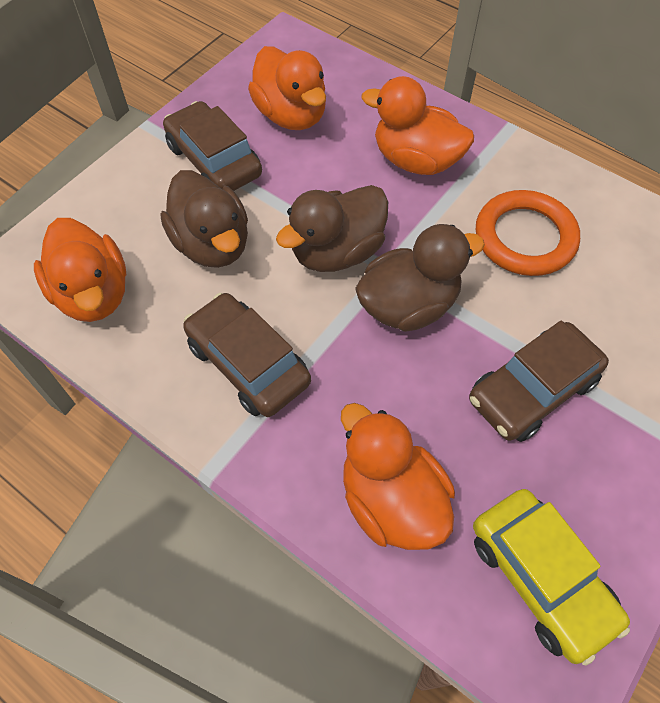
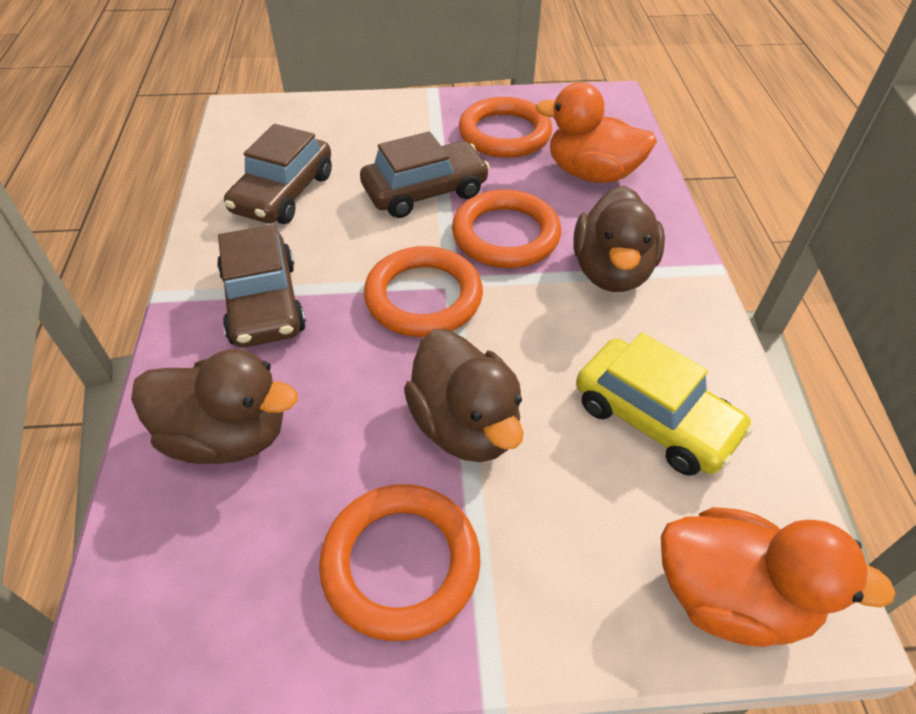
orange duck: [34,218,126,322] [248,46,326,130] [341,403,455,550] [361,76,474,175] = 4 -> [535,82,657,183] [661,507,896,647] = 2
orange ring: [476,190,580,276] = 1 -> [319,484,481,641] [364,246,483,337] [452,189,561,268] [459,97,552,158] = 4

